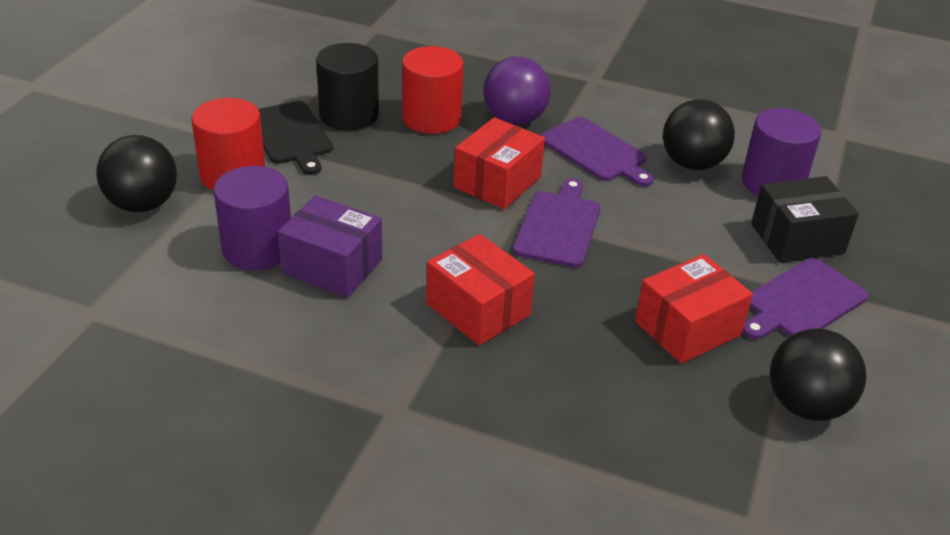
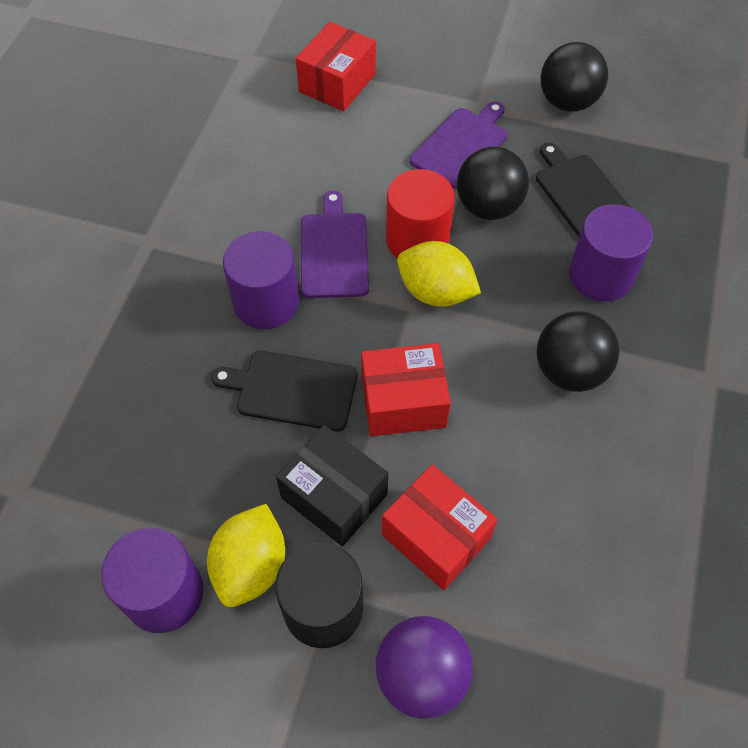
black cutting board: [258,101,333,175] = 1 -> [211,351,358,431] [536,143,631,237] = 2
purple box: [278,196,382,298] = 1 -> none = 0
purple cutting board: [513,178,601,268] [540,117,654,187] [743,258,868,339] = 3 -> [301,191,369,298] [410,101,507,189] = 2
purple cylinder: [214,166,291,270] [742,108,821,196] = 2 -> [101,528,204,633] [223,231,299,329] [569,204,653,301] = 3
red cylinder: [192,98,265,191] [402,46,464,134] = 2 -> [386,169,455,258] = 1
yellow lemon: none = 0 -> [207,504,285,607] [397,241,481,307] = 2

